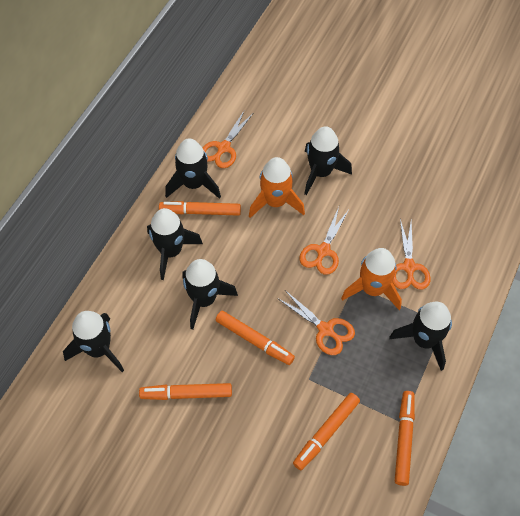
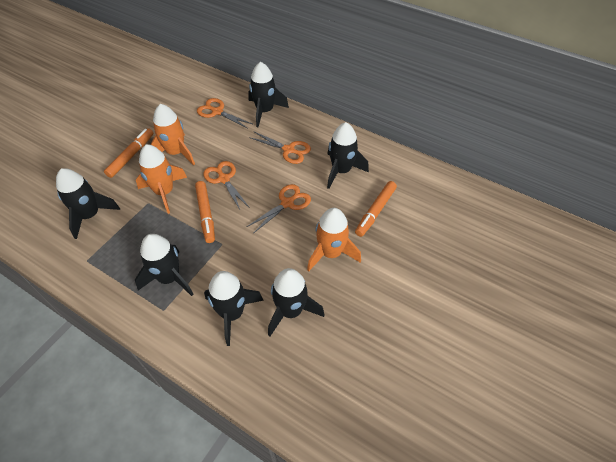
orange marker: [139,383,232,400] [159,201,241,216] [216,311,295,365] [293,393,360,470] [395,391,415,486] = 5 -> [104,128,154,178] [195,181,215,243] [355,181,397,237] = 3
orange rocket: [249,157,305,218] [341,248,402,310] = 2 -> [136,144,187,214] [150,104,195,165] [307,208,361,271] = 3

